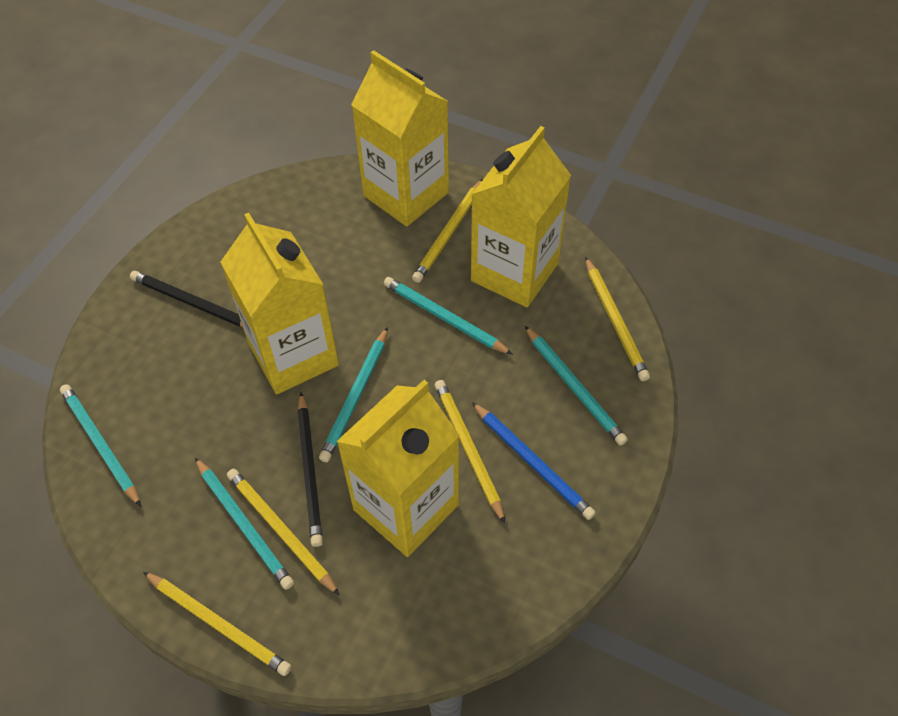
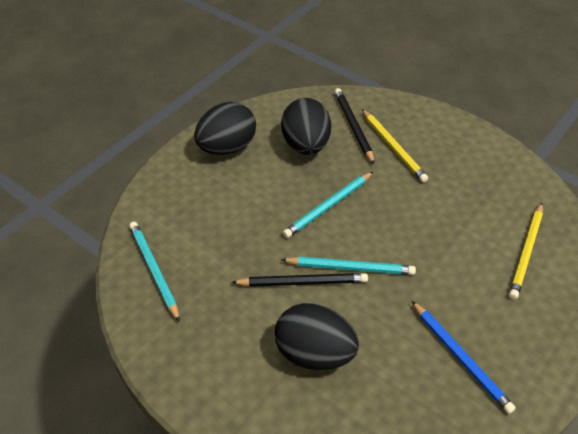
black egg: none = 0 -> [194,102,256,155] [275,303,359,370] [281,98,331,155] = 3
turquoise pencil: [60,384,141,507] [195,458,294,590] [319,327,388,462] [384,277,513,355] [525,326,628,446] = 5 -> [129,222,180,322] [281,257,416,275] [283,172,373,238] = 3
yellow carton: [221,213,339,394] [336,380,460,557] [351,50,449,226] [471,126,571,307] = 4 -> none = 0
yellow pencil: [143,572,291,676] [227,469,340,596] [412,179,483,283] [435,380,505,524] [585,257,650,381] = 5 -> [362,109,428,183] [509,203,543,299] = 2

